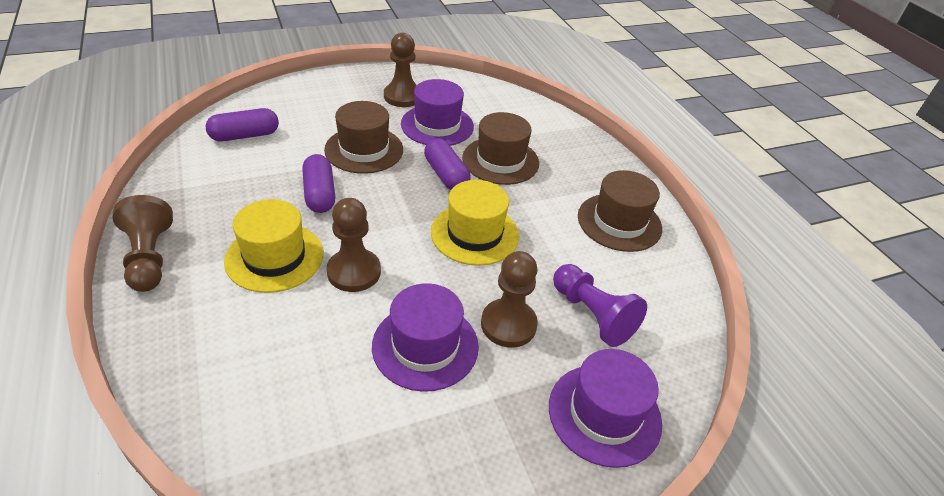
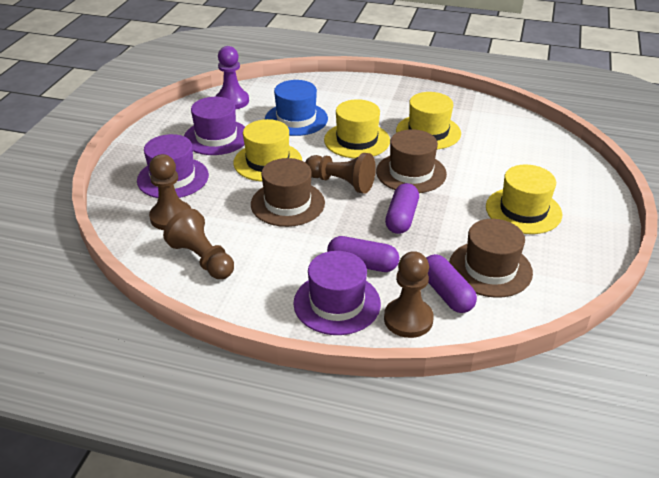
blue hat: none = 0 -> [265,80,328,136] = 1
yellow hat: [224,199,323,293] [431,180,519,266] = 2 -> [233,119,302,182] [324,99,390,158] [396,92,461,149] [486,165,562,234] = 4

